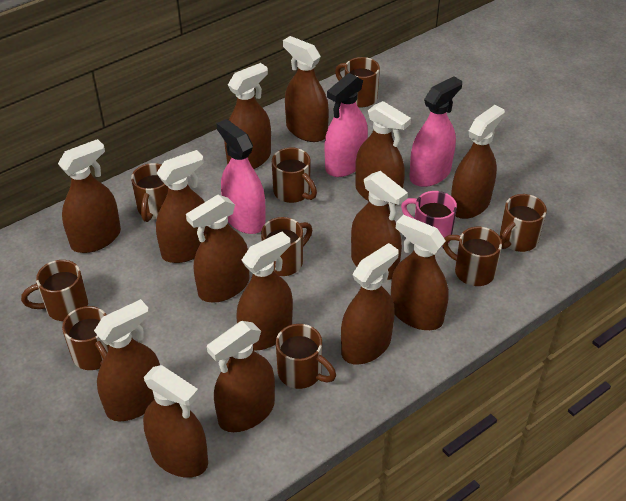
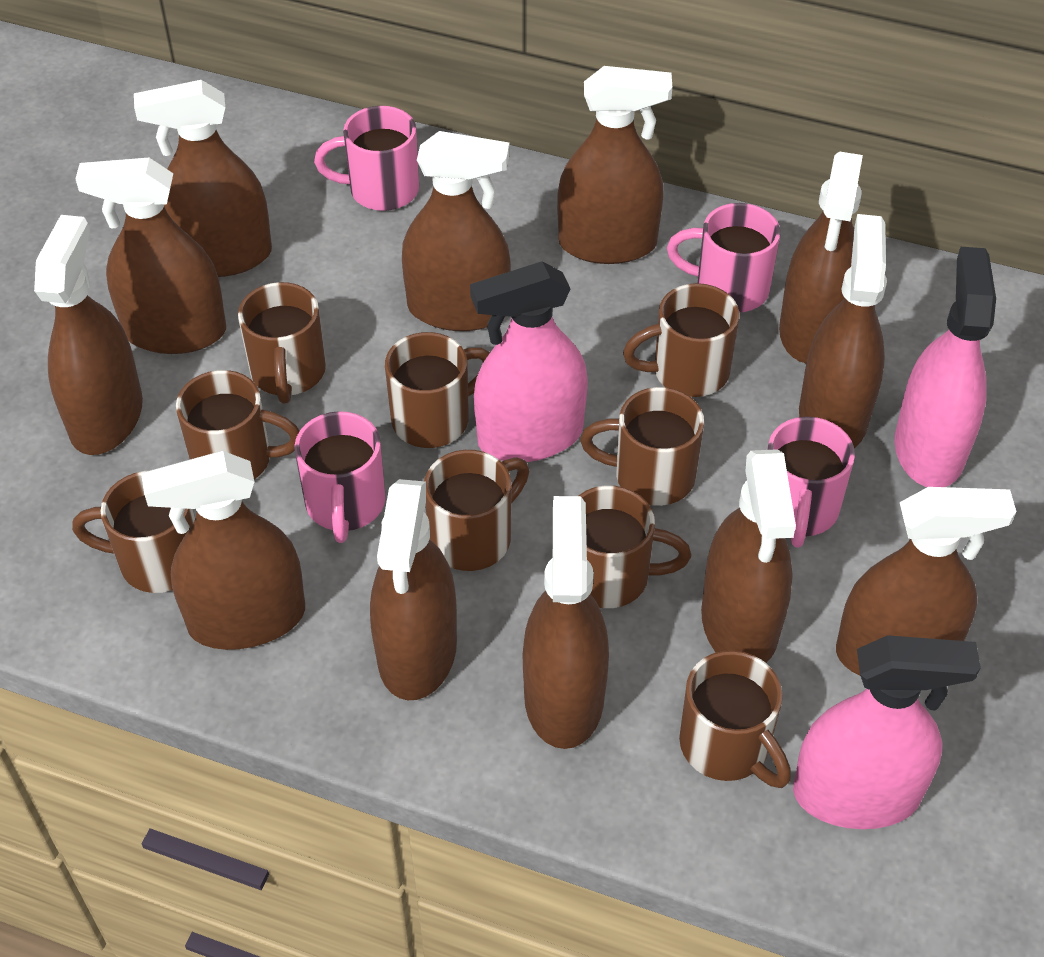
brown spray bottle: [58,139,121,253] [94,299,160,421] [143,365,208,478] [156,150,208,263] [186,195,249,303] [207,321,275,432] [224,63,271,169] [236,232,293,351] [283,36,329,142] [341,243,399,365] [351,171,408,280] [355,101,411,207] [391,215,449,330] [451,105,505,219] = 14 -> [34,215,143,455] [75,158,226,354] [134,80,272,277] [141,451,305,650] [370,479,457,700] [402,131,511,331] [523,496,609,749] [557,66,672,264] [701,449,796,663] [779,151,863,363] [799,214,887,448] [836,487,1016,676] = 12
pink mug: [401,191,457,247] = 1 -> [294,411,386,543] [314,106,419,211] [667,203,780,312] [767,417,855,548] = 4

